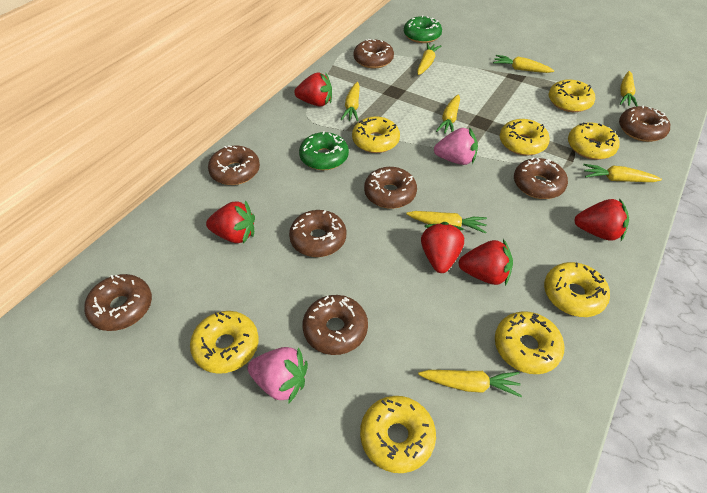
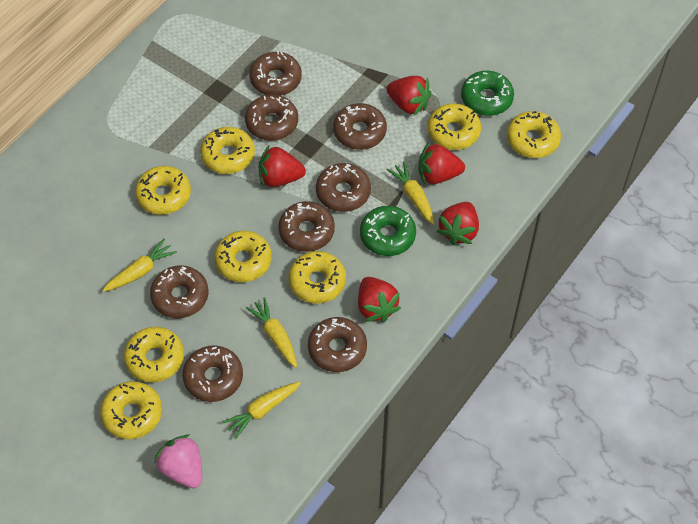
pink strawberry: [247,347,308,404] [434,127,478,165] = 2 -> [154,435,202,488] = 1
yellow carrot: [341,82,360,121] [406,211,487,234] [417,43,441,75] [418,370,522,397] [436,94,460,133] [493,55,554,73] [583,164,662,182] [620,71,638,106] = 8 -> [103,239,177,292] [222,382,301,439] [246,297,297,368] [386,161,434,225] = 4

